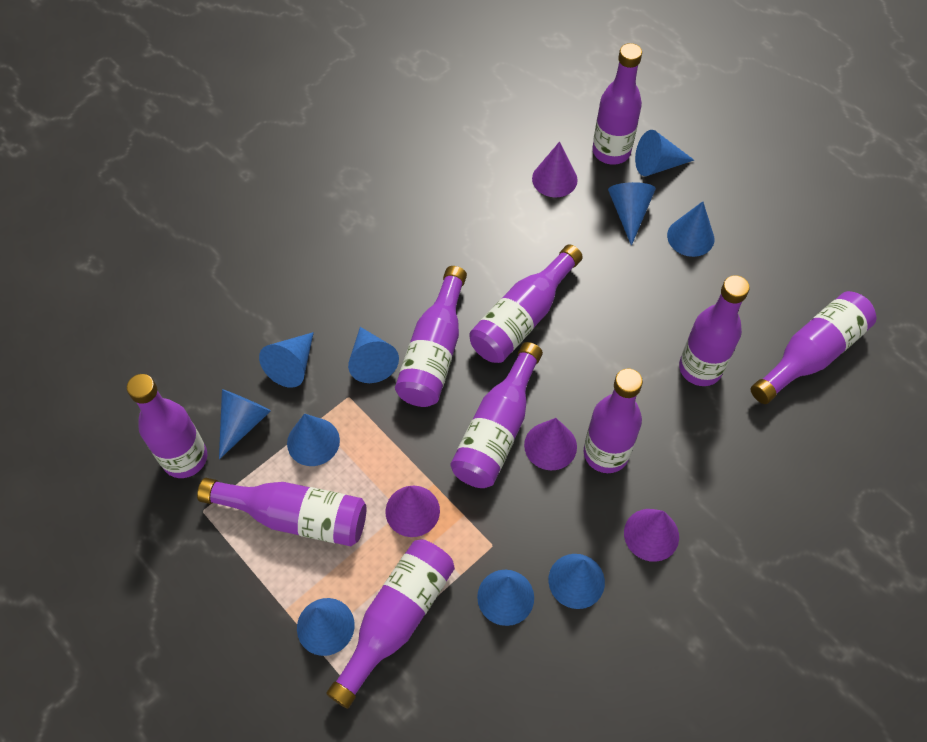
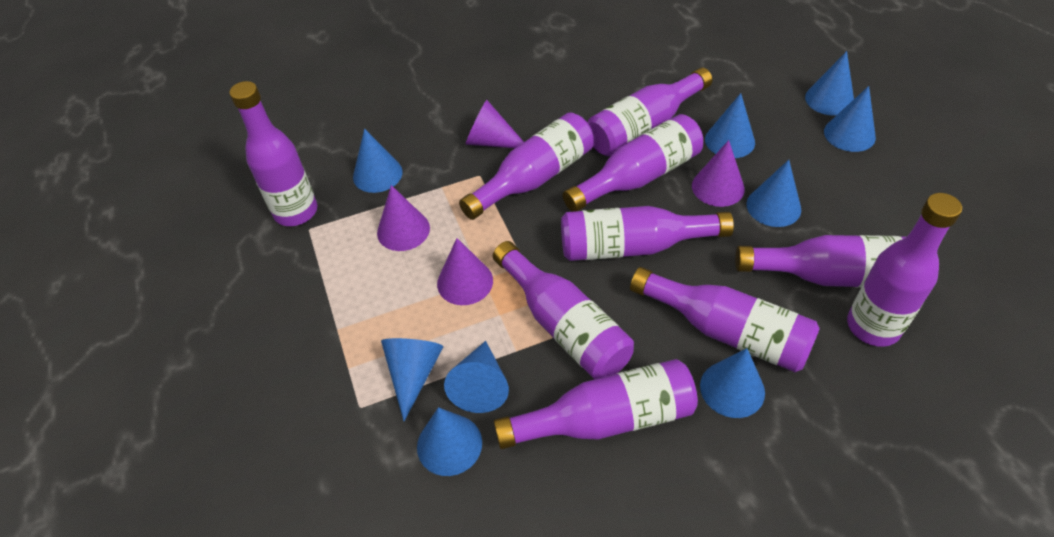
blue cone: [219,389,271,459] [259,332,314,388] [287,414,340,466] [297,598,355,656] [348,327,399,383] [477,570,534,626] [548,554,605,609] [608,182,656,246] [635,130,694,176] [667,201,714,257] = 10 -> [353,128,403,193] [381,338,444,421] [417,407,482,476] [444,341,509,413] [700,348,765,418] [705,93,755,158] [747,160,801,227] [805,51,854,116] [824,86,876,152] = 9

